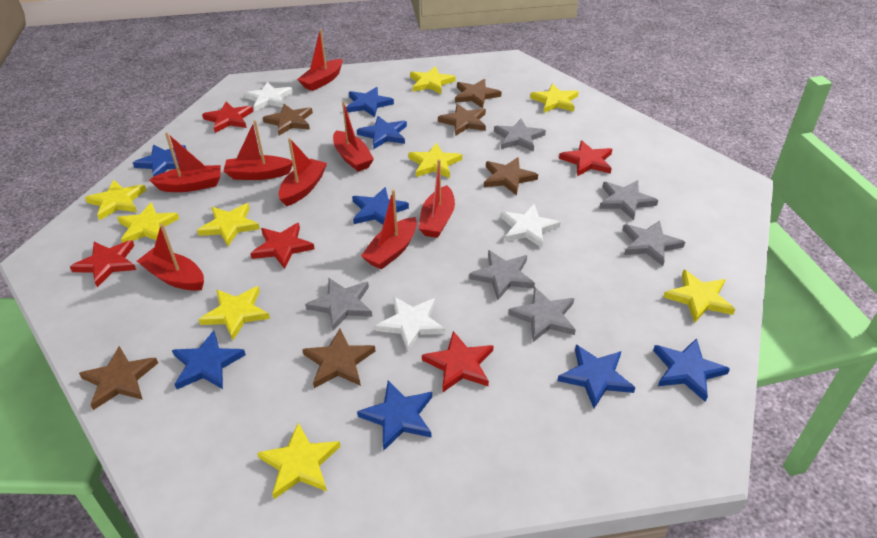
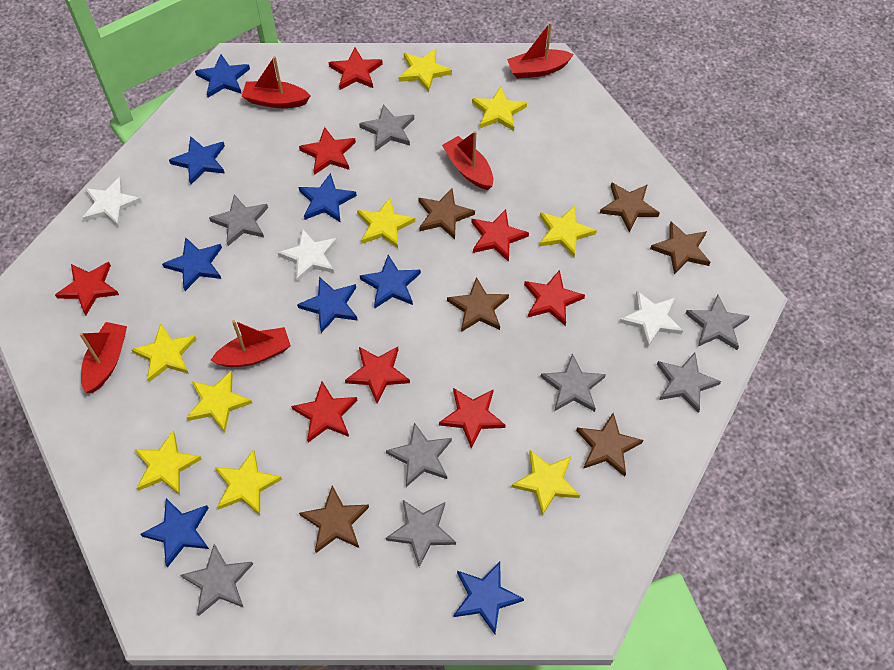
grey star: [305,278,372,331] [469,250,535,300] [494,119,546,152] [508,287,576,342] [599,180,658,221] [623,220,685,266] = 6 -> [181,544,253,616] [209,194,268,246] [359,104,414,150] [386,422,452,487] [386,500,456,567] [541,353,606,412] [657,353,721,413] [685,294,750,350] = 8
red boat: [137,224,204,291] [149,132,221,192] [223,120,293,180] [278,138,327,206] [297,29,343,91] [333,101,374,172] [361,190,417,270] [419,159,455,238] = 8 -> [79,322,127,393] [210,320,291,367] [242,56,311,108] [442,131,493,190] [507,22,574,79] = 5
red star: [70,240,136,287] [202,102,254,133] [250,223,314,269] [422,331,493,392] [559,140,612,176] = 5 -> [55,262,119,315] [291,381,357,443] [299,127,356,175] [328,48,383,90] [345,347,410,404] [439,388,505,449] [471,209,529,262] [524,270,585,326] = 8

